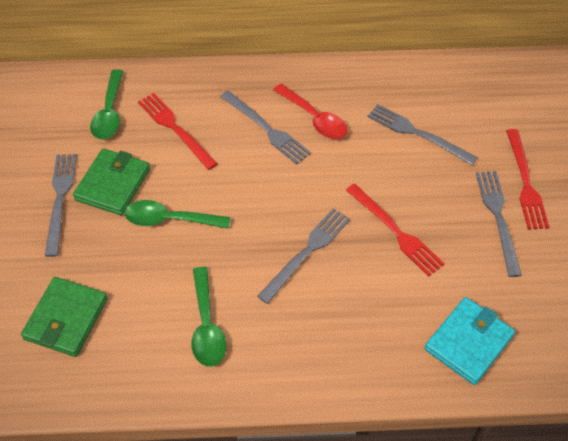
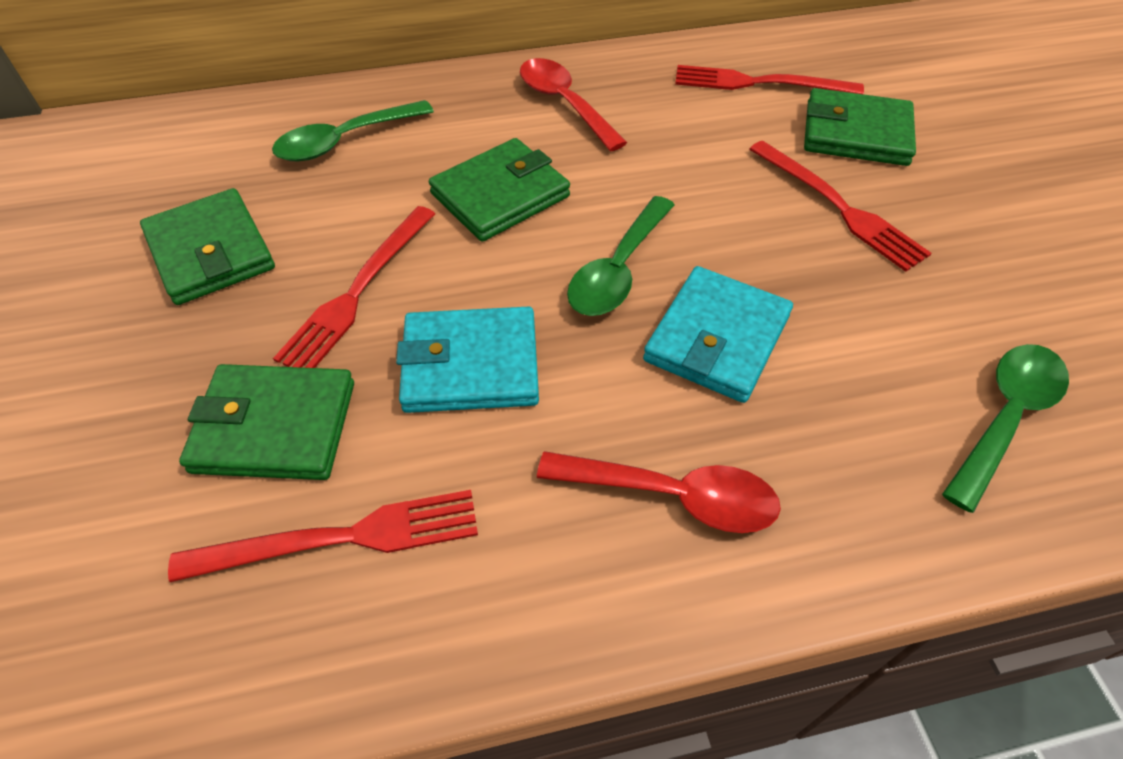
green wallet: [21,277,108,357] [73,148,150,215] = 2 -> [140,188,275,305] [179,364,354,480] [429,138,570,242] [804,88,916,166] = 4
grey fork: [45,154,77,257] [220,90,311,164] [257,208,350,304] [367,104,478,165] [476,171,522,277] = 5 -> none = 0
red fork: [138,93,218,170] [346,184,445,276] [506,129,549,229] = 3 -> [168,490,478,582] [273,206,435,368] [675,65,864,94] [749,141,932,272] = 4
red spoon: [273,84,348,139] = 1 -> [520,58,627,151] [537,451,781,533] = 2
turquoise wallet: [425,297,515,385] = 1 -> [396,307,539,413] [643,266,793,403] = 2

